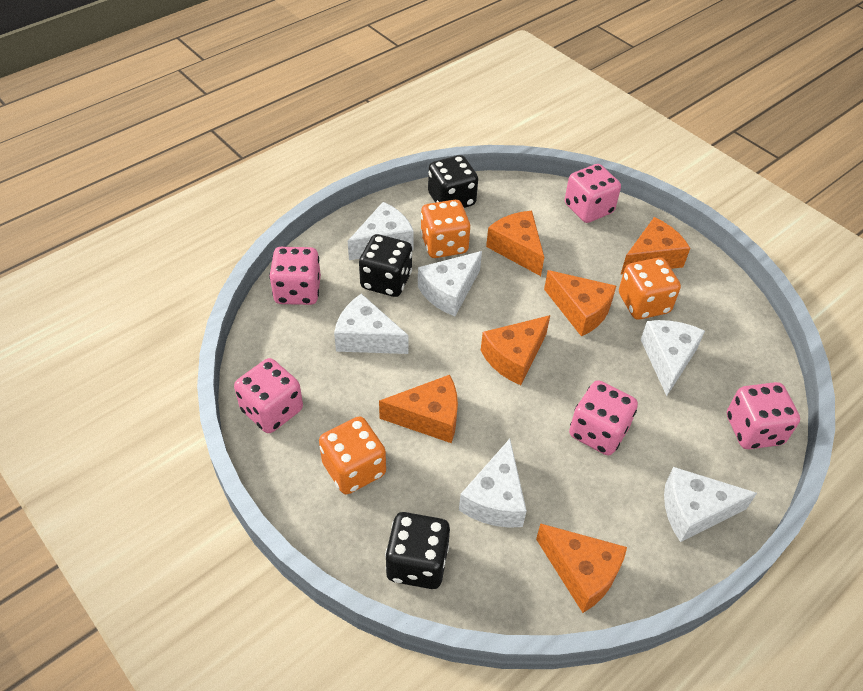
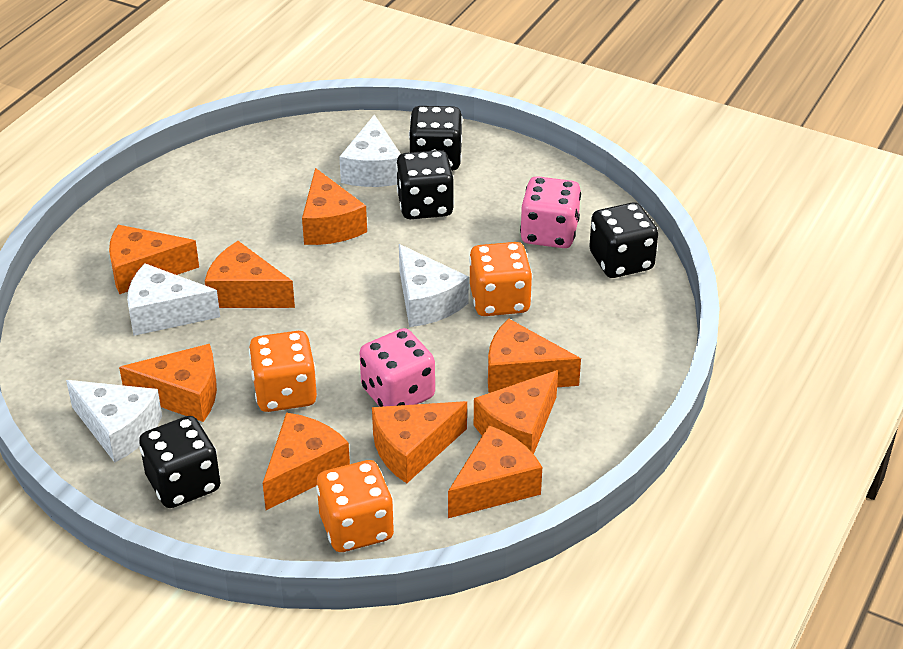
black dice: [359,234,412,297] [385,512,450,589] [428,155,478,208] = 3 -> [139,416,221,508] [396,150,454,219] [409,106,463,171] [589,202,658,278] = 4
orange cheese: [379,375,458,443] [481,315,550,385] [486,211,544,276] [536,523,627,613] [544,270,616,336] [621,217,690,274] = 6 -> [109,225,199,294] [119,344,217,422] [205,241,295,308] [263,413,350,510] [302,168,367,245] [372,401,467,483] [448,425,542,518] [474,370,558,454] [488,319,581,393] = 9
pink dice: [234,358,303,433] [269,247,321,305] [565,164,621,223] [569,380,638,455] [727,382,800,449] = 5 -> [360,328,435,407] [520,176,581,248] = 2
white cheese: [334,293,408,354] [348,202,414,260] [418,251,482,316] [459,439,527,528] [641,320,705,396] [664,467,757,542] = 6 -> [66,380,162,463] [127,263,220,336] [339,114,401,187] [399,244,469,327] = 4

